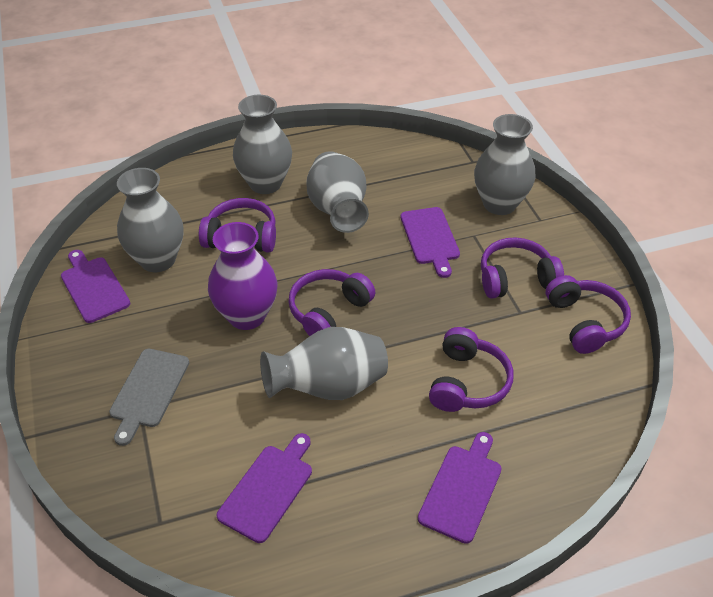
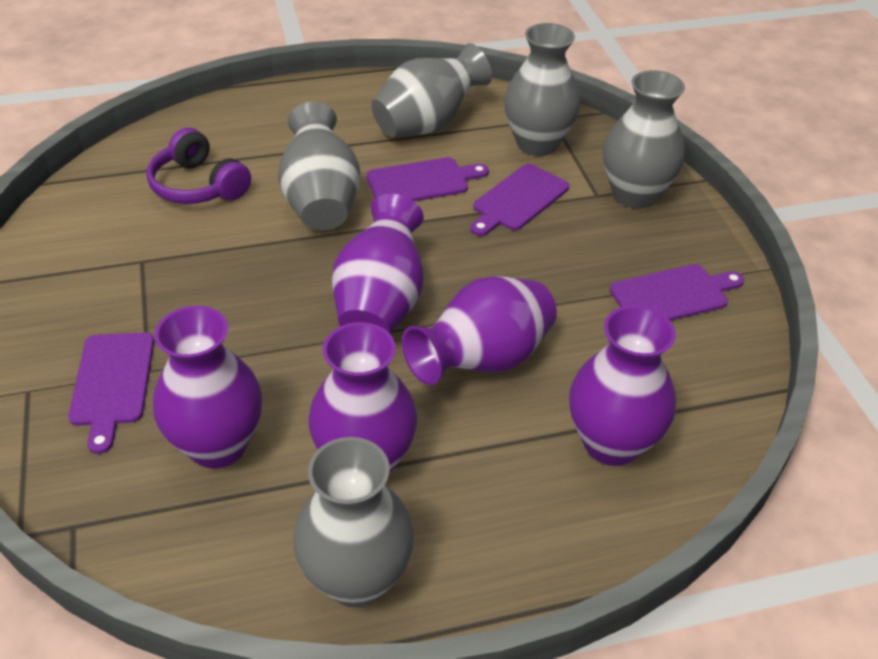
grey cutting board: [109,349,189,446] = 1 -> none = 0
purple headphones: [199,198,276,253] [288,269,376,336] [429,327,513,412] [481,237,564,299] [546,275,631,354] = 5 -> [147,128,251,204] = 1
purple vase: [208,222,277,330] = 1 -> [153,306,262,468] [309,322,417,474] [332,194,424,333] [402,276,557,385] [569,305,676,466] = 5

